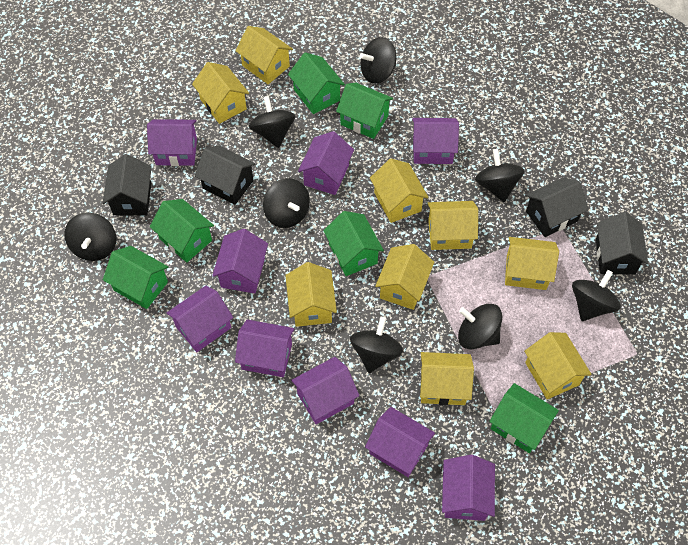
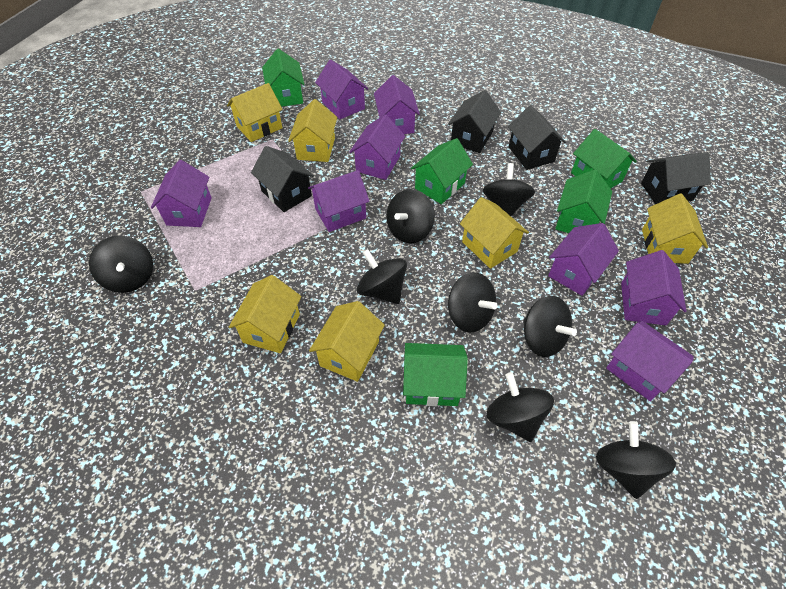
green house: [103,246,168,309] [150,199,214,263] [288,52,345,114] [323,211,384,276] [336,82,393,139] [489,383,559,453] = 6 -> [262,49,304,107] [403,343,468,406] [411,138,473,204] [555,169,612,233] [571,129,637,189] = 5
purple house: [147,119,197,166] [166,286,233,352] [212,229,268,293] [235,320,294,377] [291,357,359,424] [298,131,354,195] [365,407,435,477] [412,118,459,164] [442,455,495,521] = 9 -> [151,160,212,227] [308,170,370,232] [315,59,368,119] [350,115,405,180] [374,75,420,134] [548,223,619,296] [606,321,694,401] [621,250,687,326] = 8
yellow house: [192,62,249,124] [235,26,293,84] [285,262,337,327] [370,159,429,223] [375,244,434,310] [420,352,474,405] [427,201,478,250] [505,237,559,290] [524,332,592,399] = 9 -> [227,83,283,142] [229,275,302,353] [288,99,337,162] [309,301,385,382] [460,197,529,269] [642,194,708,264] = 6

